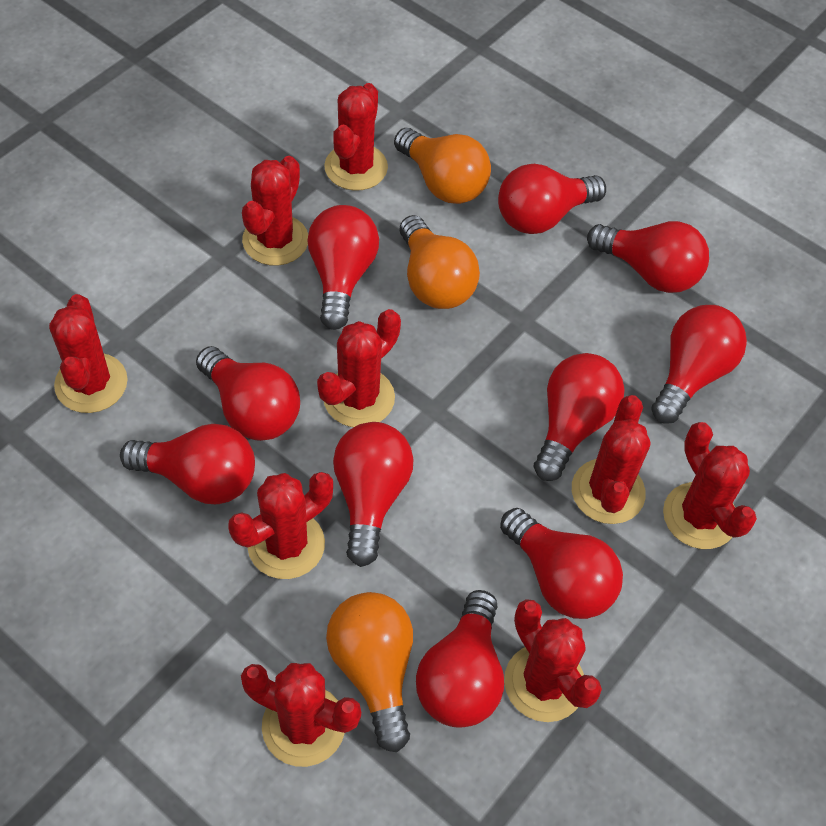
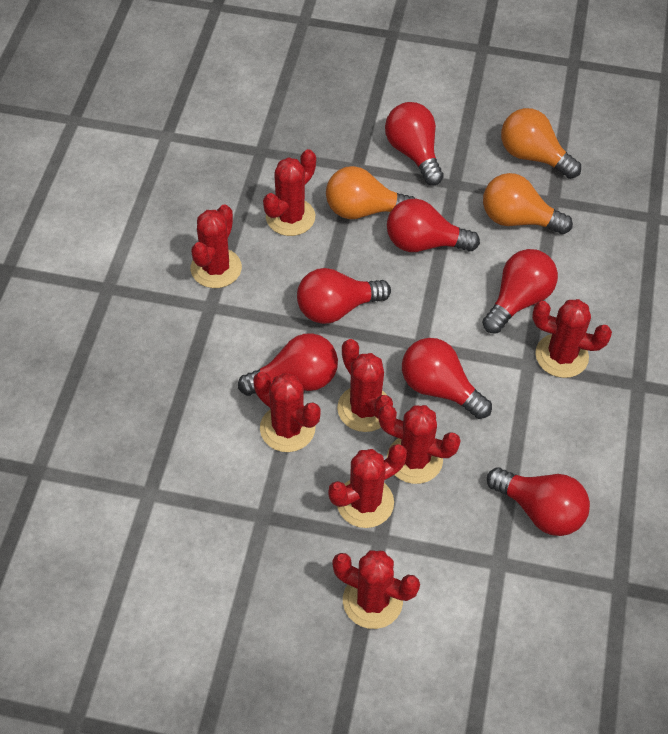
red cactus: [49,294,128,413] [228,472,333,579] [241,663,361,767] [242,156,308,266] [317,309,401,427] [324,83,388,191] [504,599,602,722] [572,395,650,524] [663,422,757,549] = 9 -> [191,204,242,288] [253,372,321,452] [263,149,316,236] [329,444,407,528] [332,550,420,629] [337,339,393,432] [378,405,461,484] [532,299,612,378] = 8
red light bulb: [120,424,255,504] [196,346,300,441] [308,205,379,330] [333,422,414,567] [416,590,504,728] [498,164,606,234] [500,508,623,619] [534,353,624,481] [587,221,709,293] [651,305,747,424] = 10 -> [238,333,338,396] [297,268,391,324] [385,102,444,185] [387,199,480,252] [402,338,492,419] [482,249,558,333] [487,467,590,536] = 7

